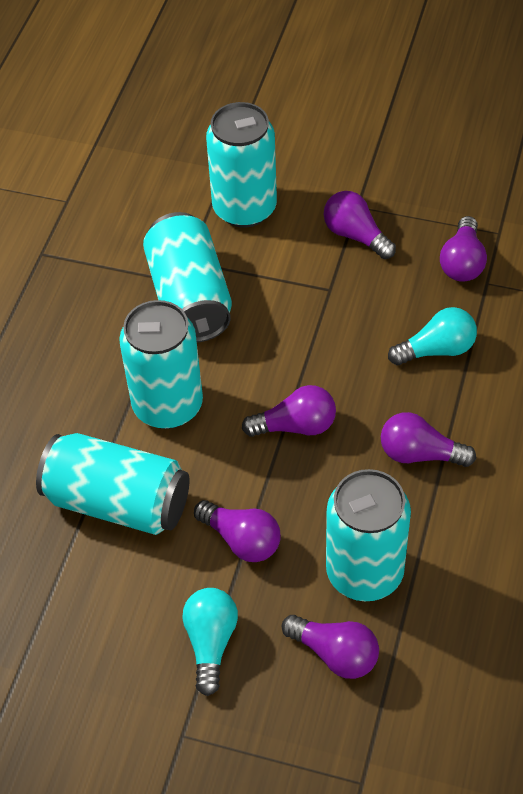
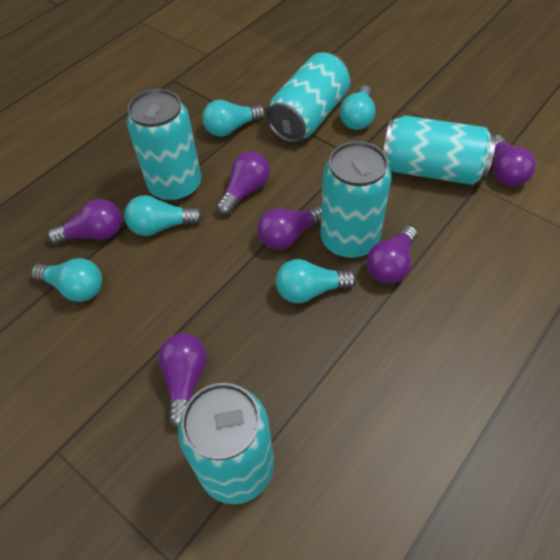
turquoise light bulb: [182,588,238,696] [388,307,477,365] = 2 -> [31,258,102,302] [124,195,203,236] [202,100,266,137] [276,259,357,303] [340,85,376,130] = 5

